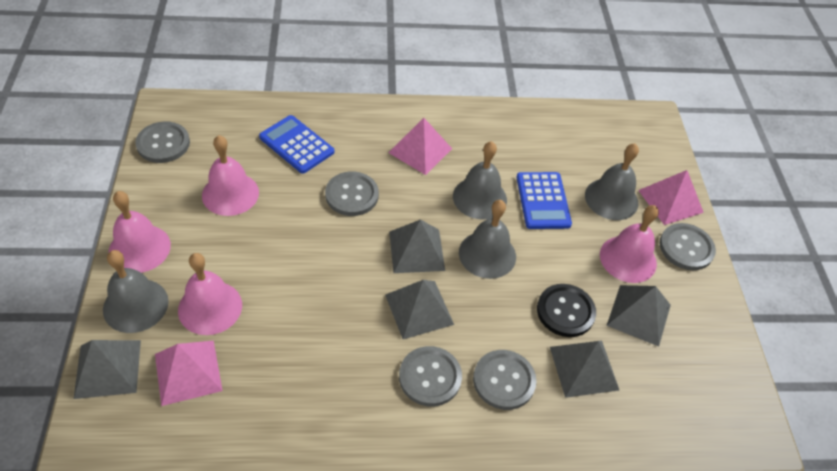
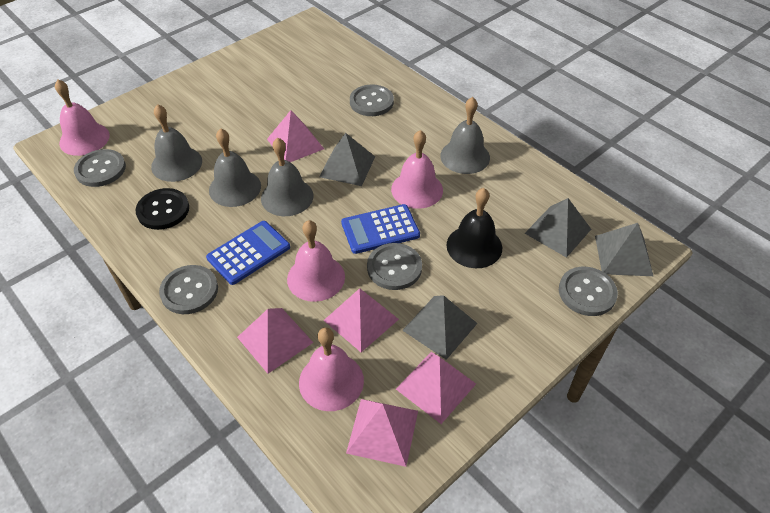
black bell: none = 0 -> [446,188,502,268] = 1
grey pyramid: [73,340,141,399] [385,280,454,339] [389,220,445,273] [550,341,619,398] [606,285,671,347] = 5 -> [319,133,375,186] [402,295,478,360] [525,198,591,258] [595,223,653,276] = 4
pink pyramid: [155,341,223,406] [389,118,452,175] [638,170,704,225] = 3 -> [237,308,314,374] [267,110,324,162] [323,288,399,352] [346,399,418,467] [396,352,476,424] = 5

